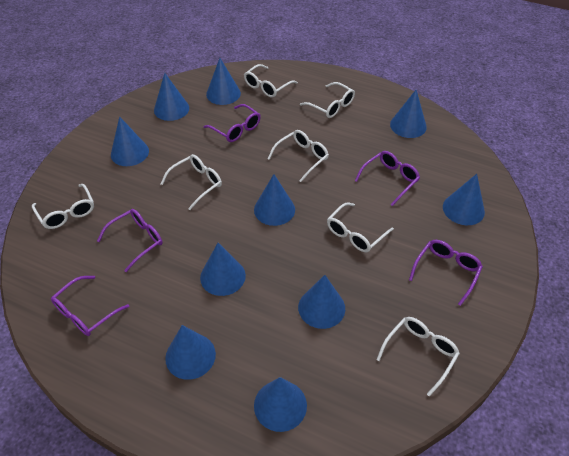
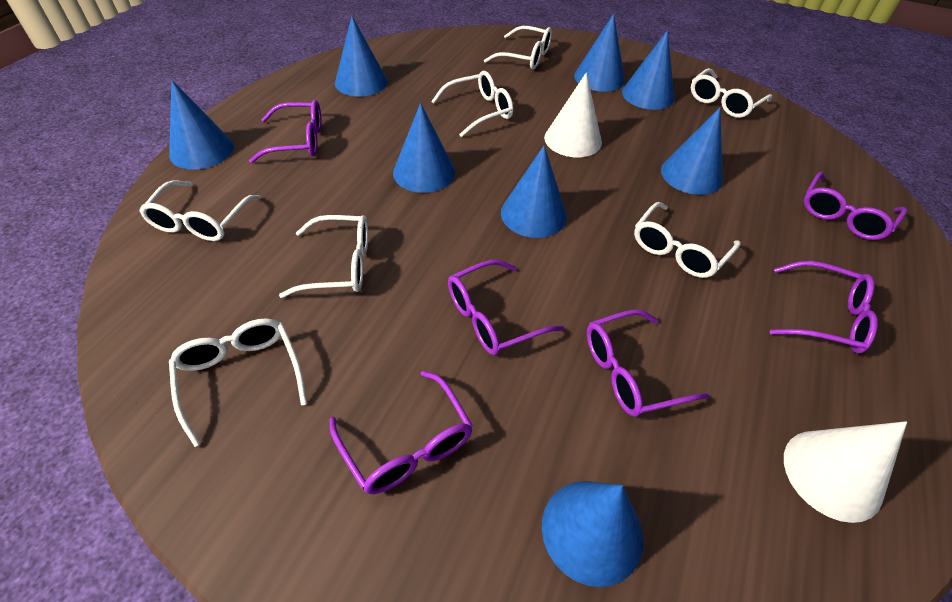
blue cone: [111,116,149,166] [154,73,189,121] [165,325,216,380] [200,243,246,296] [206,58,241,105] [254,174,295,226] [254,377,307,432] [298,275,345,329] [390,90,427,138] [443,174,485,225] = 10 -> [169,80,234,170] [335,16,388,97] [393,103,455,193] [501,145,567,238] [542,481,644,587] [574,14,625,92] [622,30,675,110] [661,107,723,195] = 8
purple glasses: [51,276,129,336] [97,209,163,272] [203,104,261,142] [355,151,420,206] [409,240,483,306] = 5 -> [249,100,322,163] [330,371,473,494] [448,260,564,356] [587,310,710,417] [770,261,878,354] [804,172,907,240] = 6
white cone: none = 0 -> [544,72,602,158] [784,421,907,523] = 2

